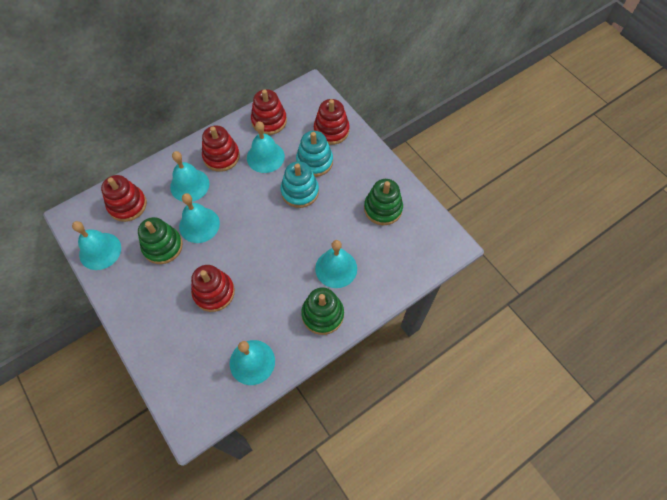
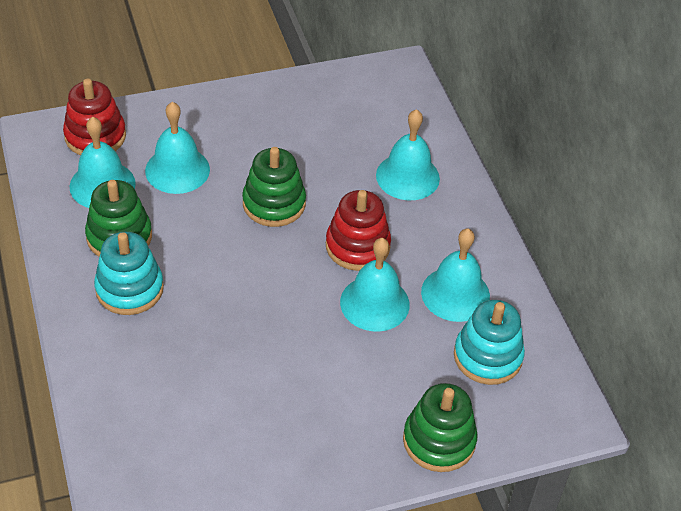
red stacking toy: [101,175,147,222] [191,265,235,312] [202,125,240,172] [251,89,287,135] [314,99,350,145] = 5 -> [63,79,126,155] [326,190,391,271] = 2
turquoise bell: [72,221,121,270] [170,151,209,202] [179,193,220,243] [230,340,275,385] [247,121,285,173] [315,240,357,288] = 6 -> [70,117,136,208] [145,102,210,194] [340,238,410,332] [376,109,440,200] [421,229,490,322] = 5

